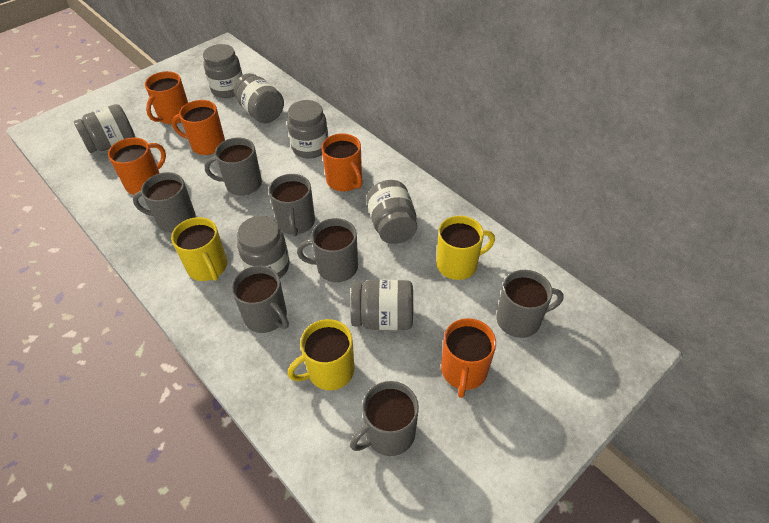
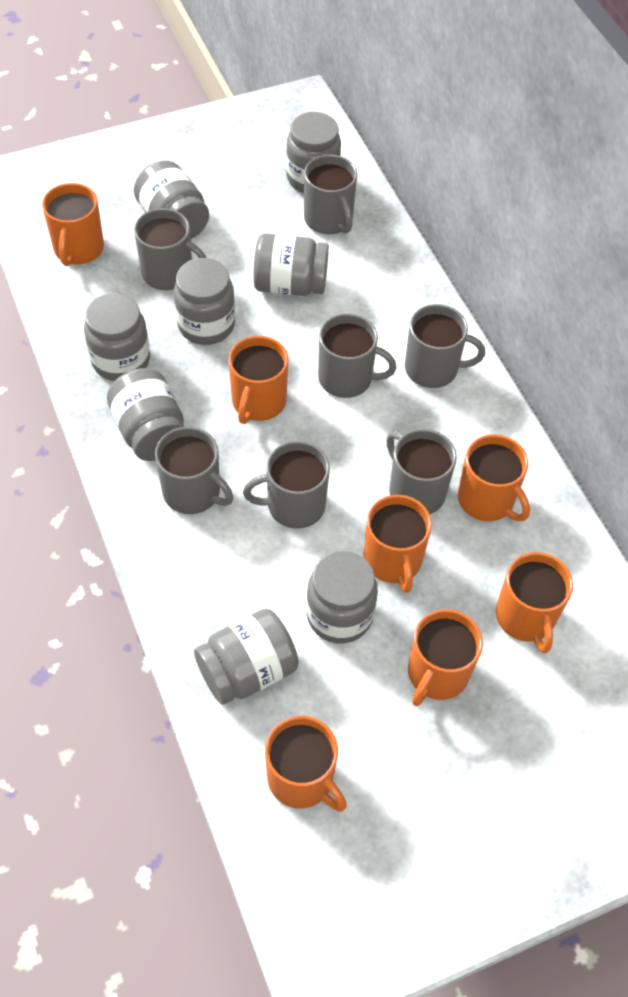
grey jar: [74,104,135,153] [203,44,243,98] [233,73,284,123] [237,216,290,278] [287,100,328,159] [350,280,413,330] [367,180,417,244] = 7 -> [84,293,150,381] [107,368,184,461] [134,160,209,239] [174,258,235,345] [194,609,299,705] [253,233,329,296] [286,112,341,193] [306,551,378,644] = 8
orange mug: [108,138,166,195] [145,71,188,124] [172,100,225,155] [321,133,362,191] [441,318,496,398] = 5 -> [42,183,104,266] [229,336,288,424] [265,716,347,812] [363,495,432,593] [408,609,483,706] [458,434,530,521] [496,552,573,653] = 7
yellow mug: [171,217,227,281] [288,319,354,390] [437,216,495,280] = 3 -> none = 0

